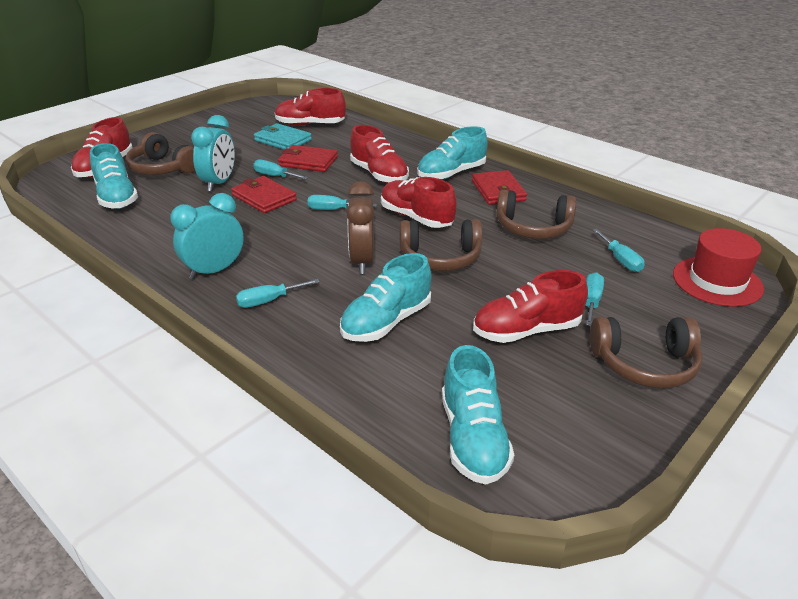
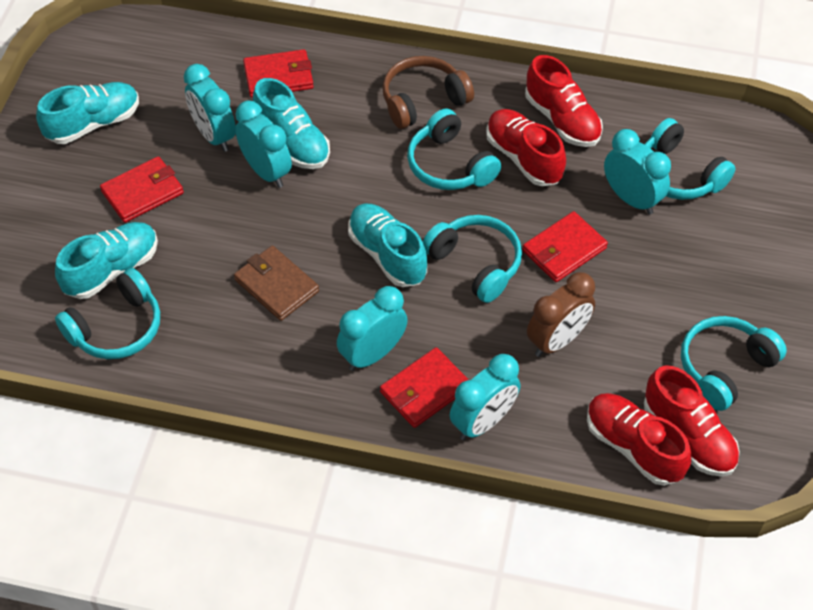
brown headphones: [126,132,195,175] [399,219,483,271] [496,190,576,239] [590,317,703,388] = 4 -> [382,56,474,129] = 1
brown wallet: none = 0 -> [234,246,319,321] = 1
red hat: [673,228,764,307] = 1 -> none = 0
red shoe: [71,117,133,178] [275,88,346,126] [350,125,409,183] [381,177,457,228] [473,270,588,343] = 5 -> [486,109,566,186] [525,55,603,147] [587,393,691,486] [644,366,740,477] = 4
red wallet: [231,176,297,213] [278,145,338,172] [472,170,527,205] = 3 -> [100,156,184,223] [243,49,314,98] [380,347,469,428] [522,211,608,282] = 4
turquoise clock: [170,193,244,280] [191,115,235,192] = 2 -> [184,64,236,152] [235,101,292,188] [337,286,408,371] [450,354,521,440] [604,129,671,215] = 5
turquoise headphones: none = 0 -> [55,268,160,359] [407,109,501,190] [423,215,522,303] [644,118,736,200] [681,316,787,411] = 5
turquoise screwdriver: [236,279,320,308] [253,159,308,179] [307,195,377,210] [586,272,604,326] [593,229,645,272] = 5 -> none = 0
turquoise wallet: [254,123,312,149] = 1 -> none = 0

